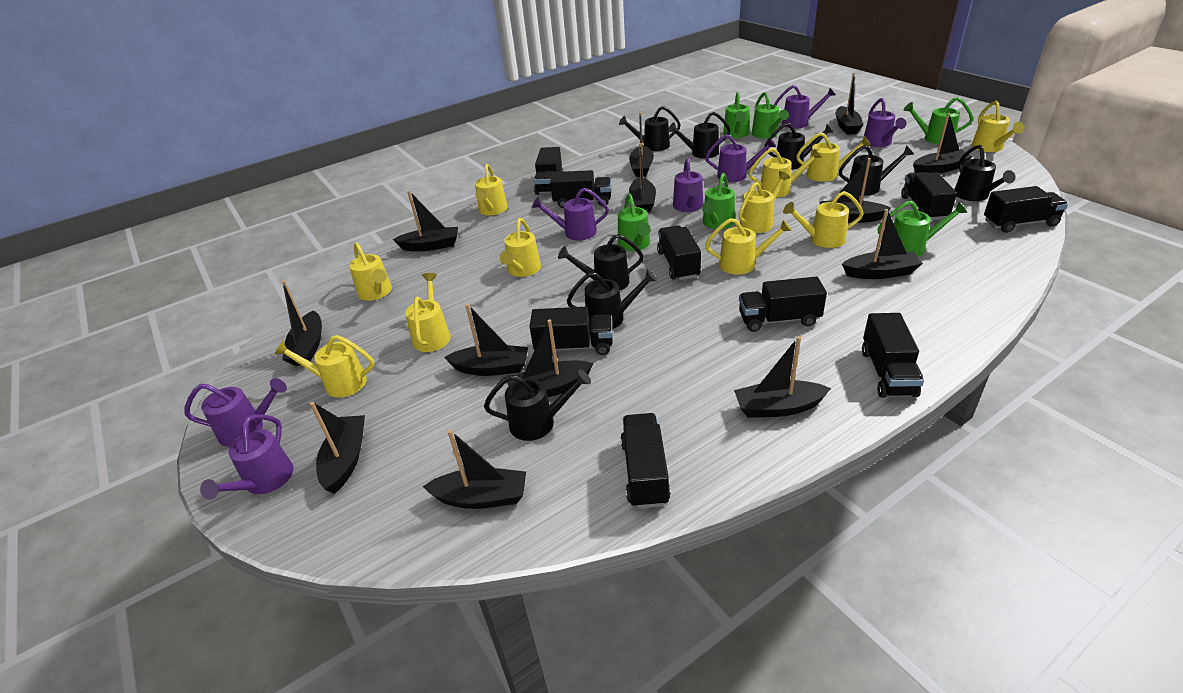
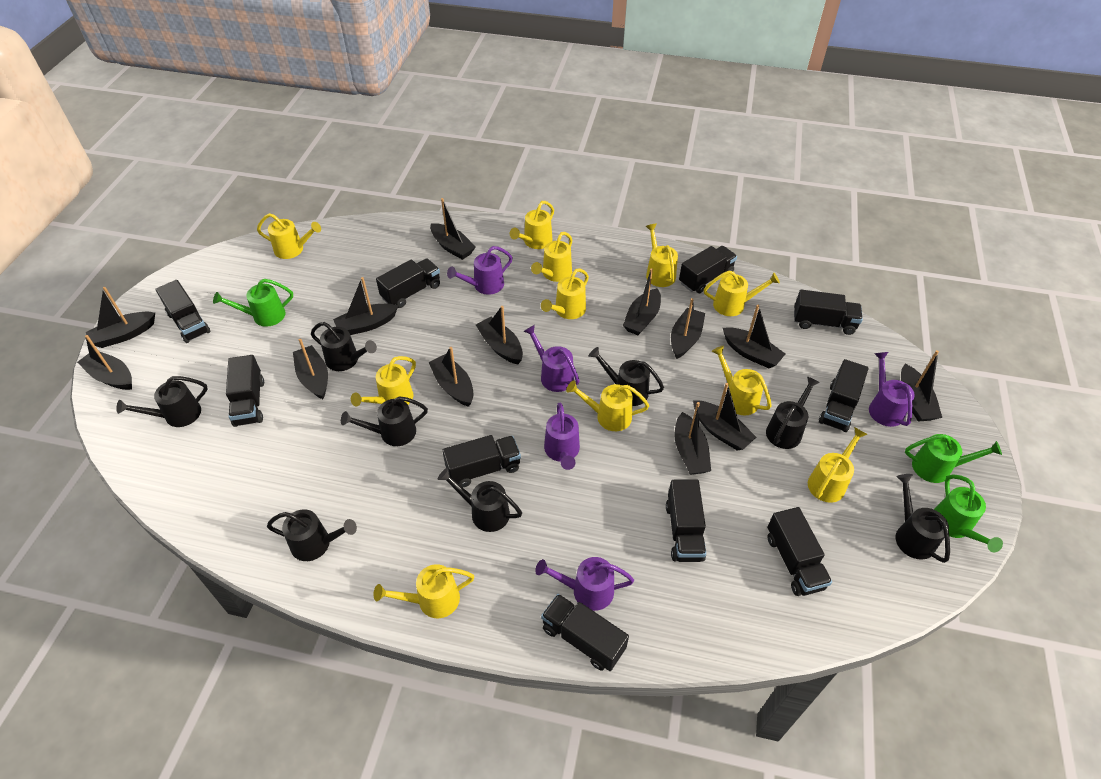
black truck: [530,307,613,356] [534,147,563,195] [550,170,611,208] [620,413,671,508] [657,225,701,280] [739,277,827,332] [862,313,924,398] [901,172,957,220] [984,186,1068,233] = 9 -> [156,280,211,343] [226,355,264,427] [376,258,440,308] [442,435,521,487] [541,594,629,671] [666,479,706,562] [679,246,737,293] [767,507,832,596] [794,290,863,335] [819,359,869,432] = 10
green watering can: [618,194,651,251] [702,173,735,229] [723,92,749,138] [752,92,789,138] [878,201,968,256] [903,97,973,144] = 6 -> [213,279,293,327] [905,434,1002,483] [934,474,1003,552] = 3
purple watering can: [184,378,287,447] [200,415,293,500] [532,188,609,241] [673,158,703,212] [705,134,776,182] [774,85,835,129] [863,98,907,147] = 7 -> [447,246,512,295] [524,325,580,392] [535,557,634,611] [544,403,580,470] [869,352,915,427] = 5

